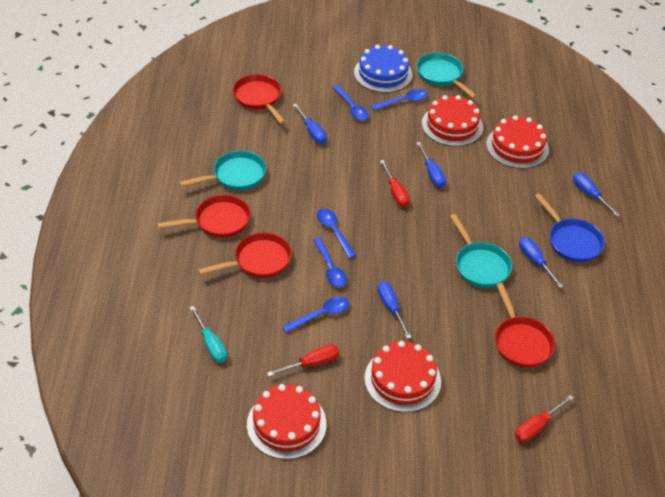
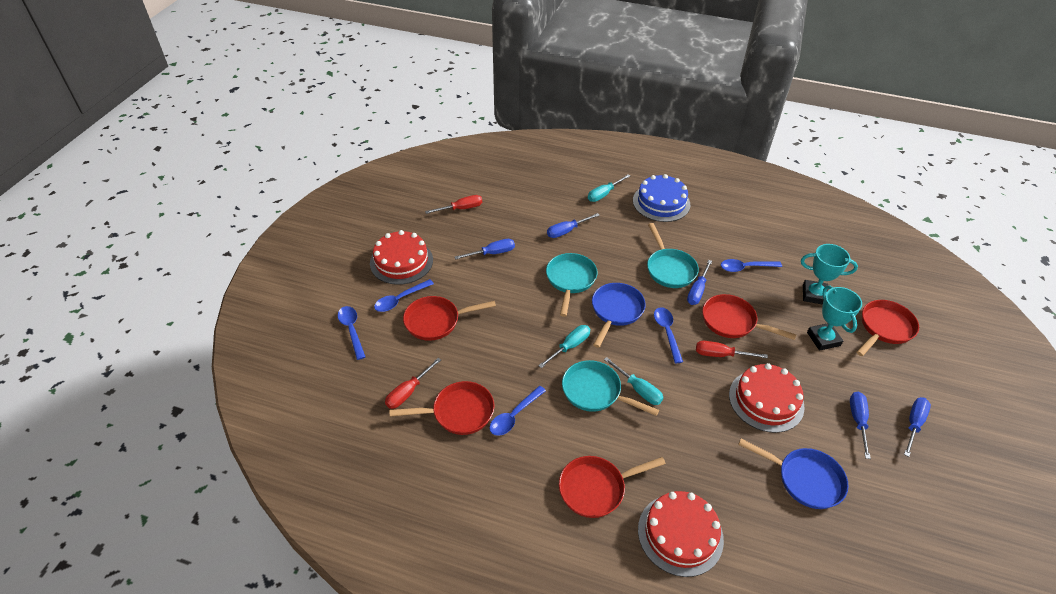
blue pan: [535,193,605,262] = 1 -> [592,283,646,348] [738,439,849,509] = 2
red cake: [247,384,327,459] [364,341,441,412] [422,95,483,146] [486,115,549,169] = 4 -> [370,230,433,285] [638,491,724,577] [729,363,805,433] = 3
red pan: [157,195,251,238] [198,233,292,278] [233,74,286,124] [495,283,555,368] = 4 -> [390,381,494,435] [403,296,496,341] [559,456,666,518] [702,294,796,340] [857,300,919,356] = 5
turquoise screwdriver: [189,306,227,363] = 1 -> [538,325,590,368] [588,174,630,202] [604,357,663,405] = 3
turquoise trophy: none = 0 -> [801,244,858,305] [807,285,862,351] = 2

